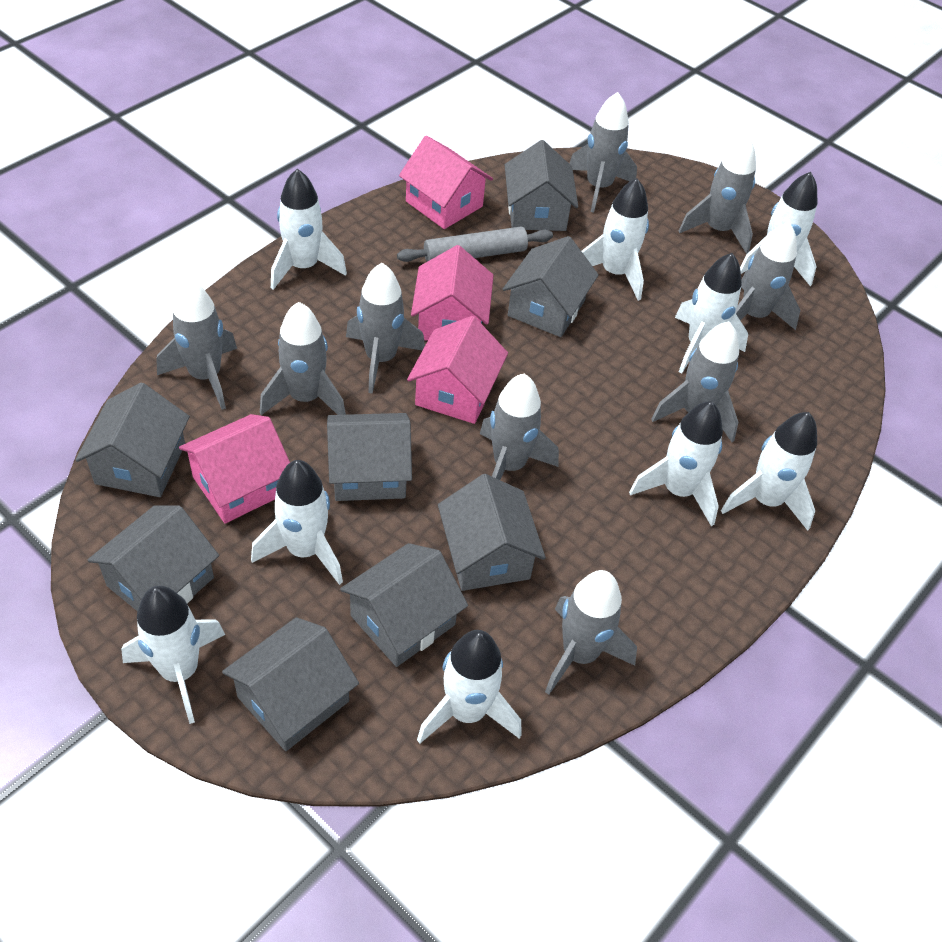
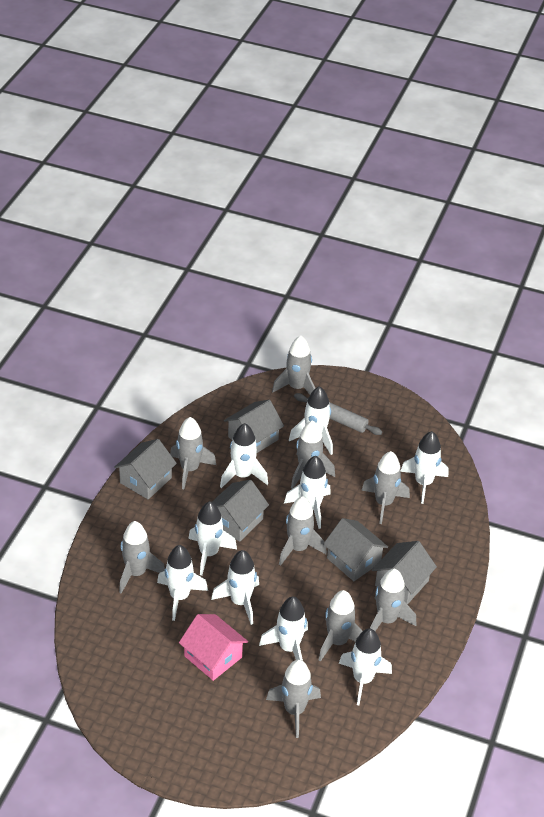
grey house: [75,382,190,497] [88,505,219,611] [222,617,359,751] [327,413,412,501] [340,543,468,667] [438,474,546,591] [503,236,599,337] [505,140,578,231] = 8 -> [114,439,177,499] [212,480,269,542] [224,400,284,453] [323,518,388,581] [372,541,437,605] = 5
pink house: [179,414,290,523] [399,136,493,229] [407,316,508,424] [411,245,494,341] = 4 -> [179,614,248,681] = 1

